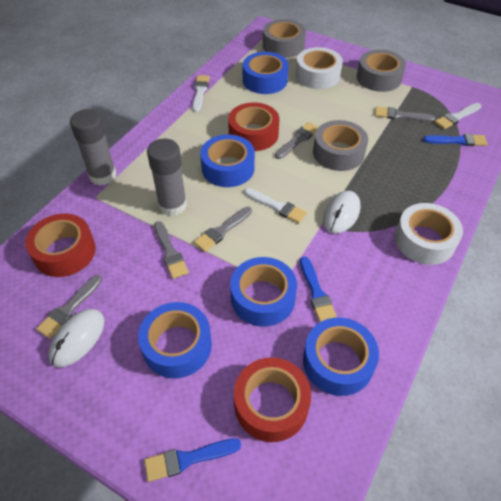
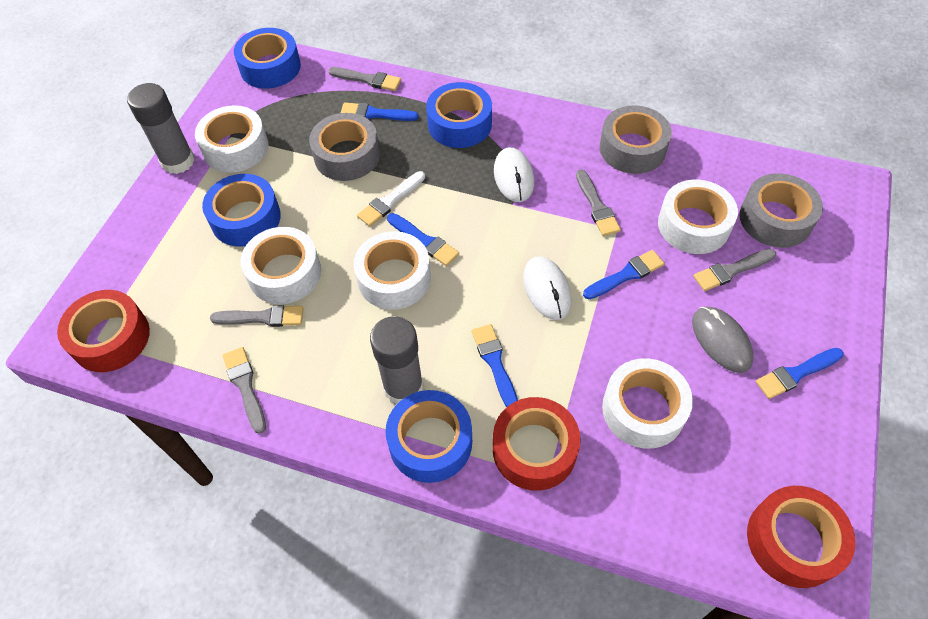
blue brush: [144,438,241,482] [300,257,337,323] [423,133,487,146] = 3 -> [341,103,419,121] [387,213,459,266] [472,324,518,407] [583,250,665,299] [756,348,844,399] = 5
blue tape: [138,302,212,378] [200,134,255,187] [230,257,297,327] [243,52,289,94] [303,317,379,396] = 5 -> [202,174,281,247] [234,28,301,89] [385,390,472,483] [426,82,492,148] = 4
grey mouse: none = 0 -> [692,307,753,373] = 1
white brush: [192,75,210,112] [244,188,307,223] [435,103,481,129] = 3 -> [357,171,425,226] = 1
white tape: [296,47,343,89] [395,203,463,265] = 2 -> [195,105,268,173] [241,227,321,304] [354,231,431,310] [602,358,693,449] [658,180,738,254] = 5

